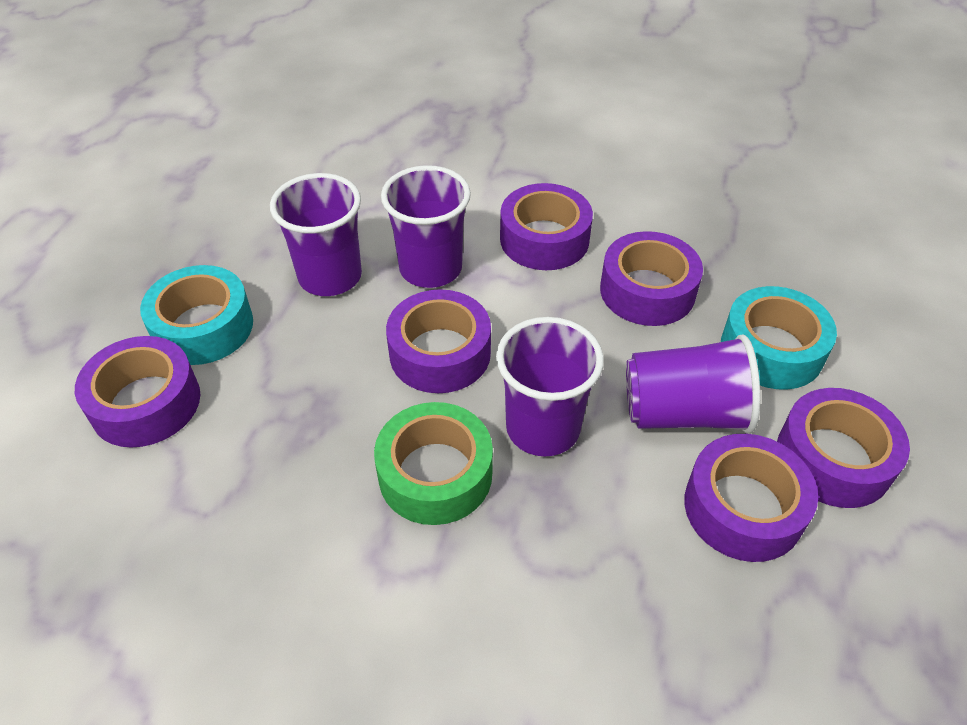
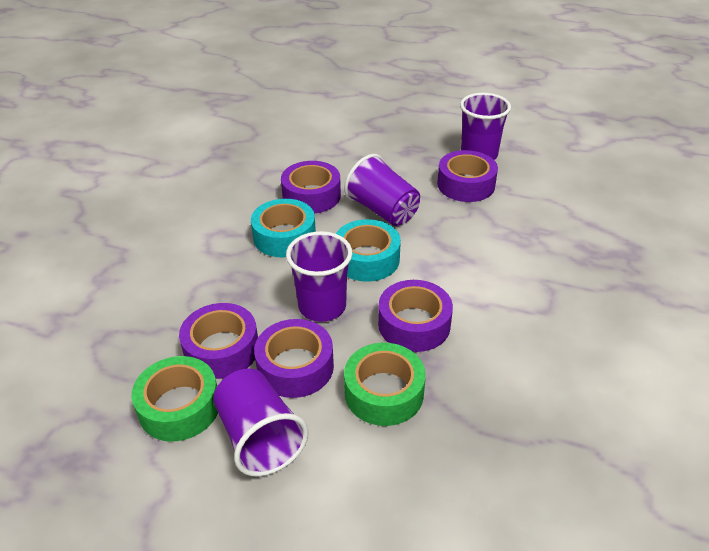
green tape: [374,402,493,525] = 1 -> [132,356,218,441] [344,343,426,426] = 2
purple tape: [75,336,200,448] [386,289,491,393] [500,183,593,270] [600,231,703,326] [684,434,818,562] [777,388,910,508] = 6 -> [179,303,258,379] [254,319,334,398] [281,161,341,214] [378,280,453,352] [437,150,498,202] = 5

